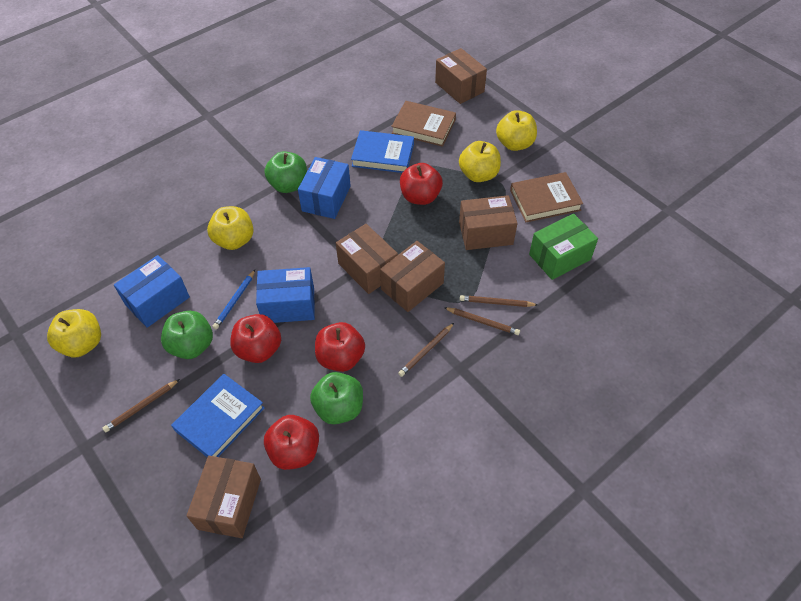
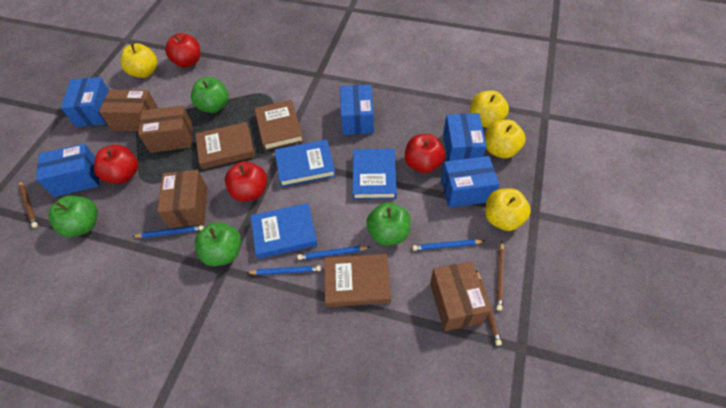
blue book: [171,374,265,457] [351,130,414,173] = 2 -> [251,203,317,259] [275,140,335,187] [353,149,397,200] = 3
blue box: [114,255,190,328] [256,267,315,323] [298,157,351,219] = 3 -> [36,144,99,197] [61,77,109,127] [340,84,374,135] [441,156,499,208] [443,113,487,161] = 5
blue pencil: [212,270,255,329] = 1 -> [132,225,204,238] [247,266,321,275] [297,246,370,260] [412,239,485,251] = 4
brown book: [391,101,456,147] [510,172,583,222] = 2 -> [195,122,255,169] [254,100,304,151] [324,254,391,307] = 3
brown box: [187,456,261,538] [336,224,398,294] [380,241,445,312] [435,48,487,104] [459,195,517,250] = 5 -> [99,90,158,131] [138,105,193,153] [157,170,207,228] [430,261,490,331] = 4
brown pencil: [102,379,180,432] [398,323,454,377] [444,307,520,335] [460,295,537,307] = 4 -> [19,180,38,228] [476,270,502,346] [496,241,505,311] = 3
green apple: [161,311,213,359] [264,151,307,193] [310,372,363,424] = 3 -> [48,195,98,237] [191,77,229,113] [195,222,241,266] [366,202,411,246] = 4
green box: [529,214,598,280] = 1 -> none = 0

